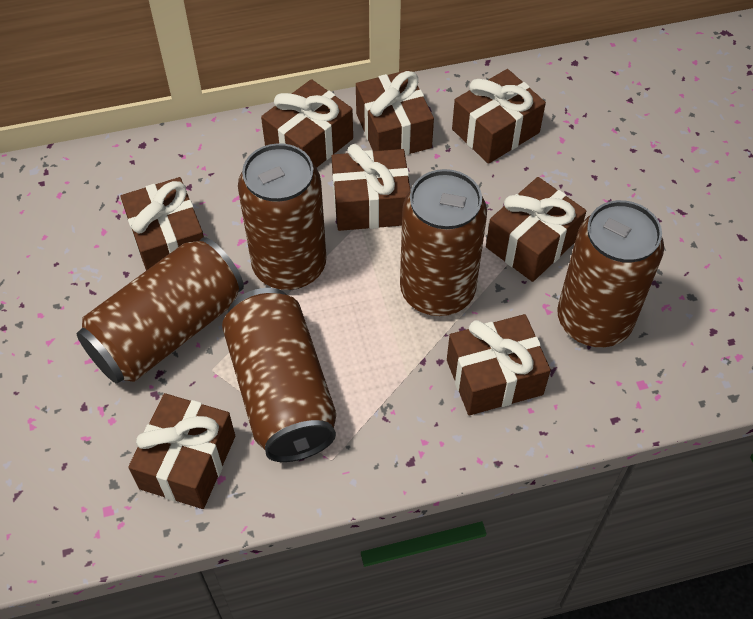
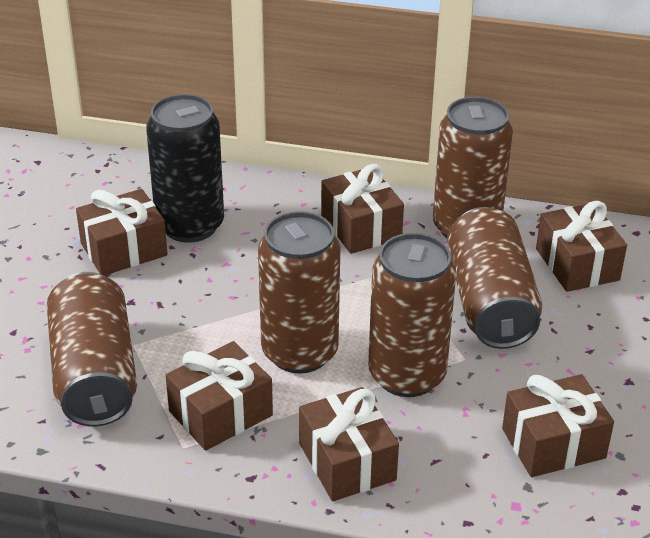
black can: none = 0 -> [146,94,224,243] = 1
brown gift: [120,177,204,271] [128,393,235,509] [261,79,353,168] [332,144,410,231] [356,70,434,156] [447,314,551,415] [452,69,546,164] [486,177,586,282] = 8 -> [76,189,168,276] [166,341,273,451] [299,387,399,501] [321,164,404,254] [502,374,614,477] [536,201,627,292] = 6

